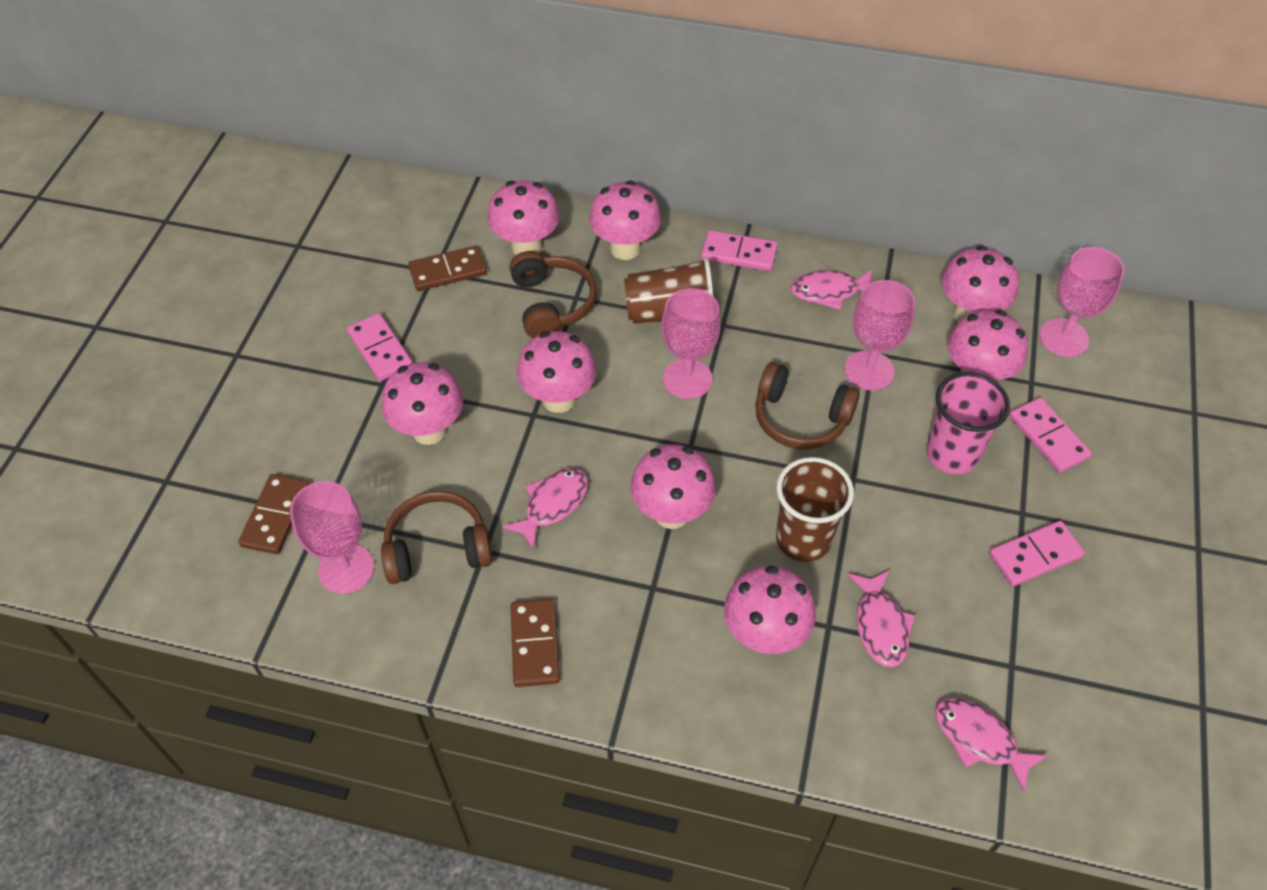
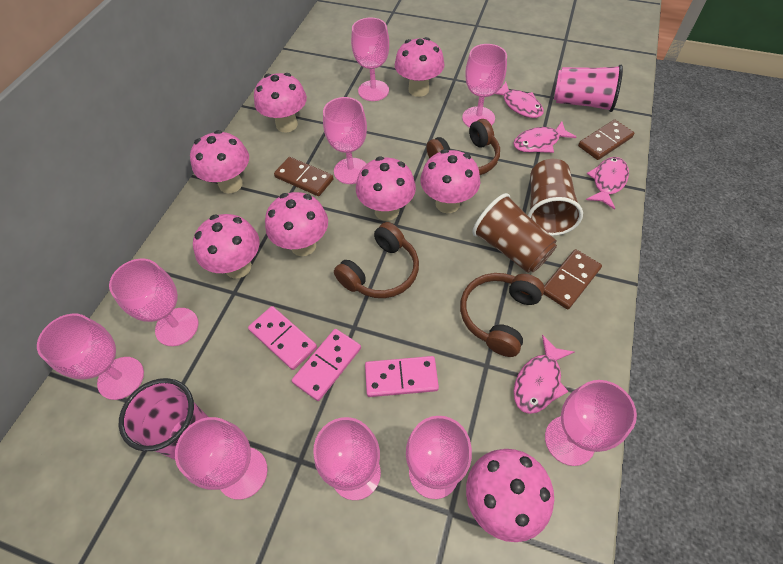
pink cup: [926,372,1010,474] = 1 -> [119,378,208,460] [554,65,623,112] = 2
pink domino: [347,313,413,381] [701,230,778,271] [989,521,1085,587] [1009,397,1092,473] = 4 -> [248,306,317,370] [292,329,361,401] [365,356,439,397] = 3
pink goblet: [290,481,374,594] [661,288,721,399] [845,280,915,390] [1040,247,1125,357] = 4 -> [37,314,144,400] [109,259,198,346] [175,417,268,500] [313,417,381,500] [323,97,367,184] [351,18,389,101] [406,416,472,499] [462,44,507,127] [545,380,637,466] = 9

